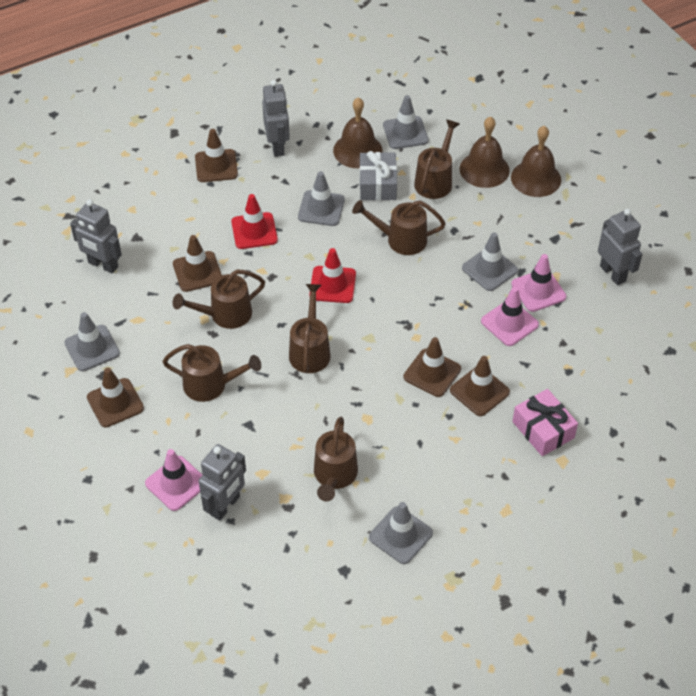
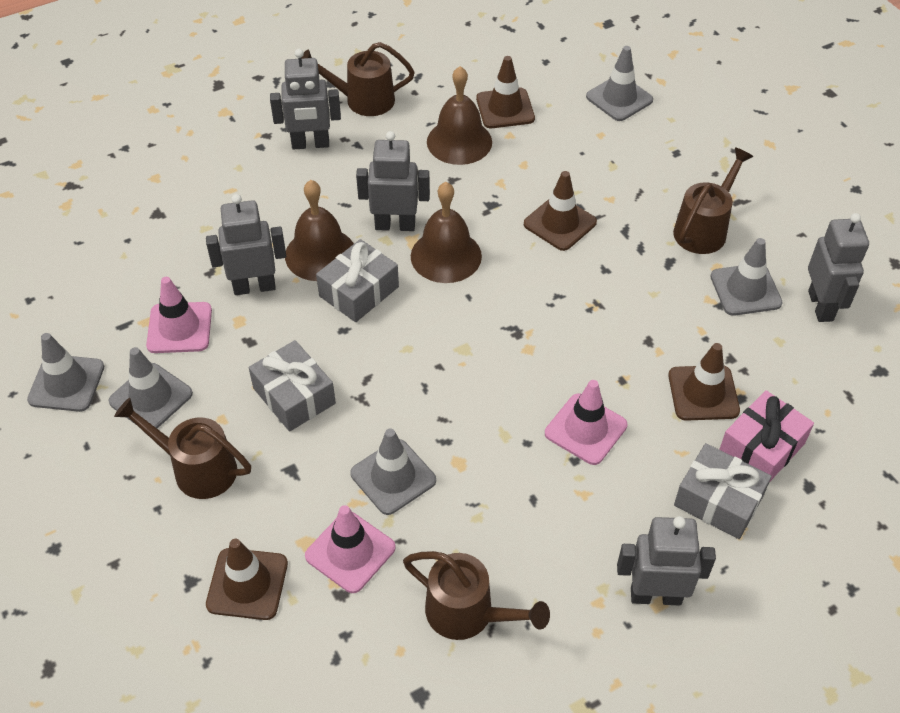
brown traffic cone: [87,368,144,428] [173,235,222,292] [195,129,238,182] [403,337,461,397] [450,356,510,416] = 5 -> [206,539,288,620] [476,56,535,128] [524,171,597,251] [668,343,740,421] = 4
brown watering can: [162,344,261,402] [173,269,265,329] [289,284,331,373] [314,417,358,501] [352,200,446,255] [414,120,460,199] = 6 -> [114,398,251,499] [301,42,415,116] [403,551,550,640] [673,147,753,254] = 4
grey gift: [360,151,397,201] = 1 -> [249,340,336,432] [316,239,399,322] [674,443,772,539] = 3
grey robot: [70,199,122,273] [199,444,246,521] [262,80,290,157] [598,209,642,285] = 4 -> [206,194,286,295] [270,49,341,149] [356,131,430,231] [617,516,716,605] [808,213,869,322] = 5
red traffic cone: [231,194,278,249] [311,248,356,303] = 2 -> none = 0

